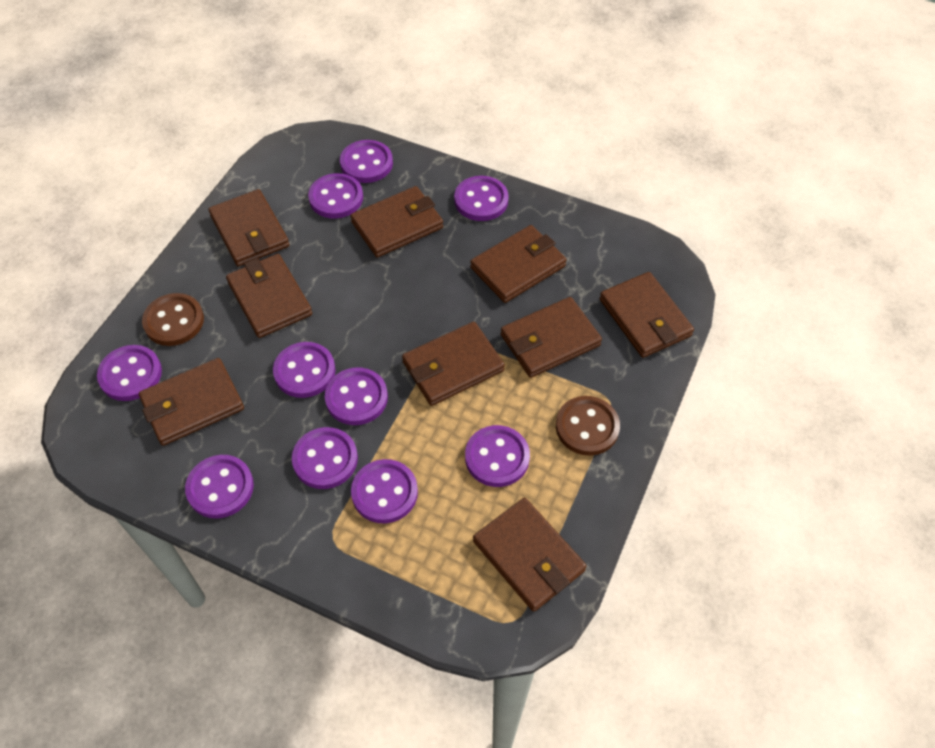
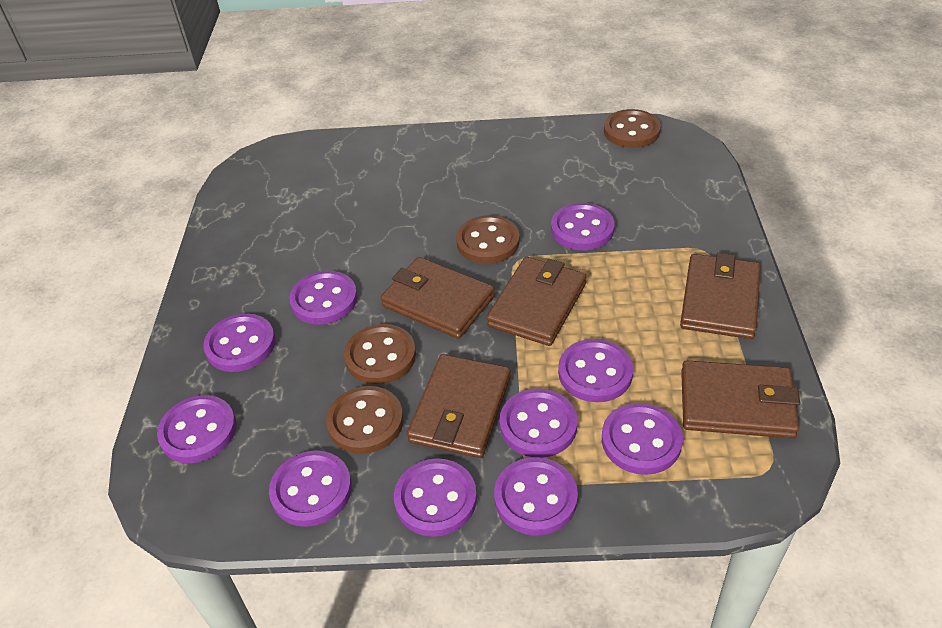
brown button: [142,293,204,346] [556,396,620,456] = 2 -> [326,386,403,454] [344,324,416,384] [456,215,520,264] [604,109,661,148] = 4
brown wallet: [139,358,244,446] [209,189,289,266] [226,254,312,338] [350,186,443,257] [402,322,505,406] [470,225,567,303] [473,498,586,612] [501,297,602,378] [600,272,694,358] = 9 -> [381,257,495,339] [407,354,511,458] [486,257,587,346] [680,253,761,339] [681,360,800,438] = 5

